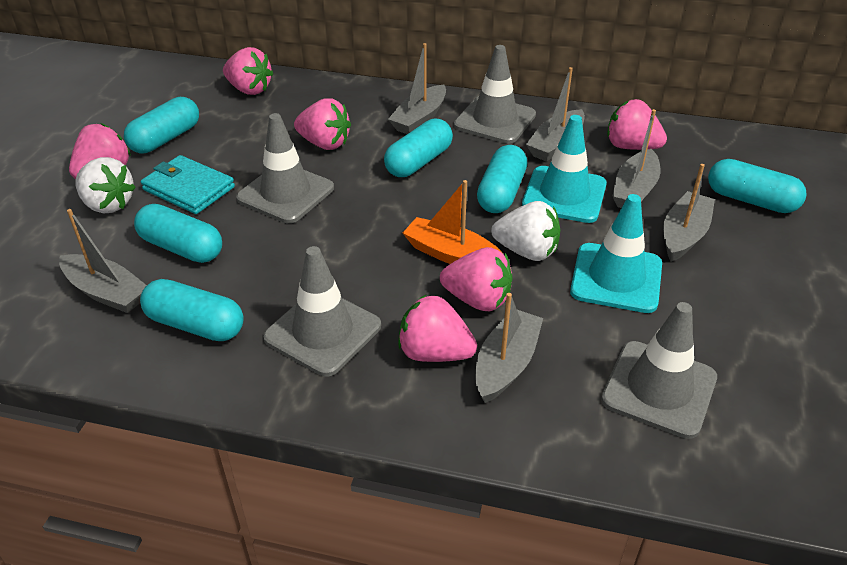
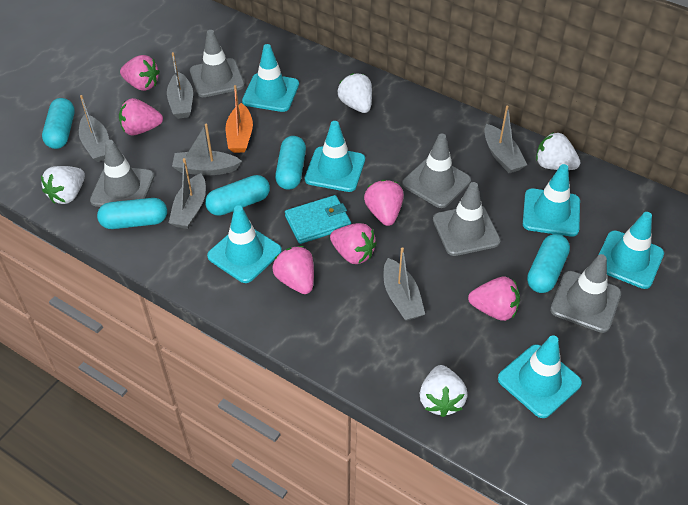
grey traffic cone: [236,113,334,223] [263,246,381,376] [454,45,536,144] [601,302,717,439] = 4 -> [90,140,154,207] [190,30,245,97] [402,133,471,208] [433,182,501,256] [550,254,621,333] = 5
turquoise capsule: [124,97,199,153] [134,204,222,263] [140,279,244,341] [384,119,453,177] [477,145,527,213] [708,159,807,213] = 6 -> [42,98,75,149] [97,198,167,229] [205,175,270,216] [275,136,306,190] [527,234,570,293] = 5
turquoise traffic cone: [522,115,607,223] [570,194,662,313] = 2 -> [207,205,282,283] [242,44,299,112] [305,121,365,192] [498,335,582,418] [523,164,580,236] [599,212,664,289] = 6
white strawberry: [76,157,136,213] [491,201,560,261] = 2 -> [41,166,85,204] [338,73,372,113] [420,365,468,417] [536,132,581,170] = 4

